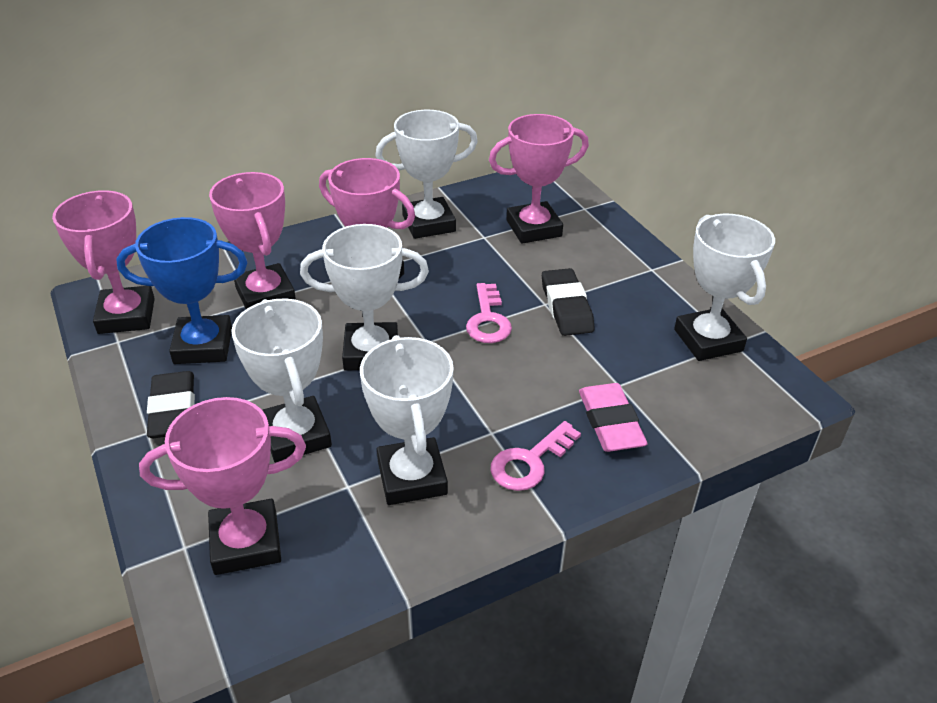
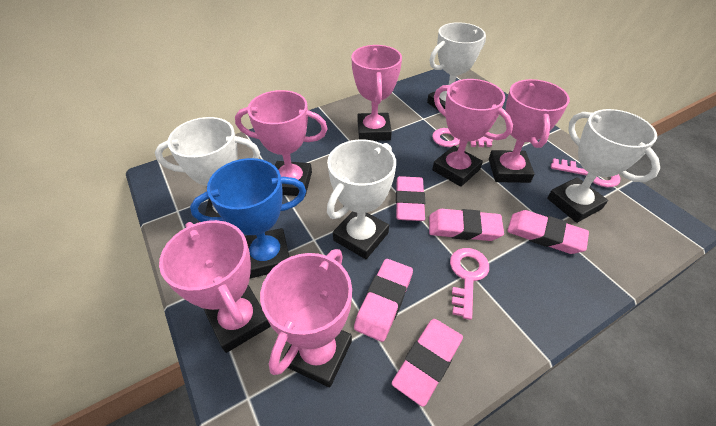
black eraser: [147,371,195,438] [542,268,595,336] = 2 -> none = 0
pink eraser: [579,383,648,452] = 1 -> [354,259,413,342] [392,319,463,407] [396,176,425,221] [429,209,504,241] [507,210,589,254] = 5
pink key: [466,283,512,343] [491,421,581,491] = 2 -> [432,128,493,147] [450,248,489,320] [551,158,620,187] = 3
pink trophy: [52,190,155,334] [139,397,306,575] [209,172,296,309] [319,158,415,279] [489,114,589,244] = 5 -> [159,220,271,353] [235,90,328,196] [260,249,352,387] [351,45,402,141] [432,79,513,187] [489,79,570,183] = 6
white trophy: [231,298,332,463] [300,224,429,371] [360,335,454,505] [375,110,478,239] [674,214,775,361] = 5 -> [155,117,260,217] [327,139,396,259] [427,22,486,110] [547,109,660,223] = 4

